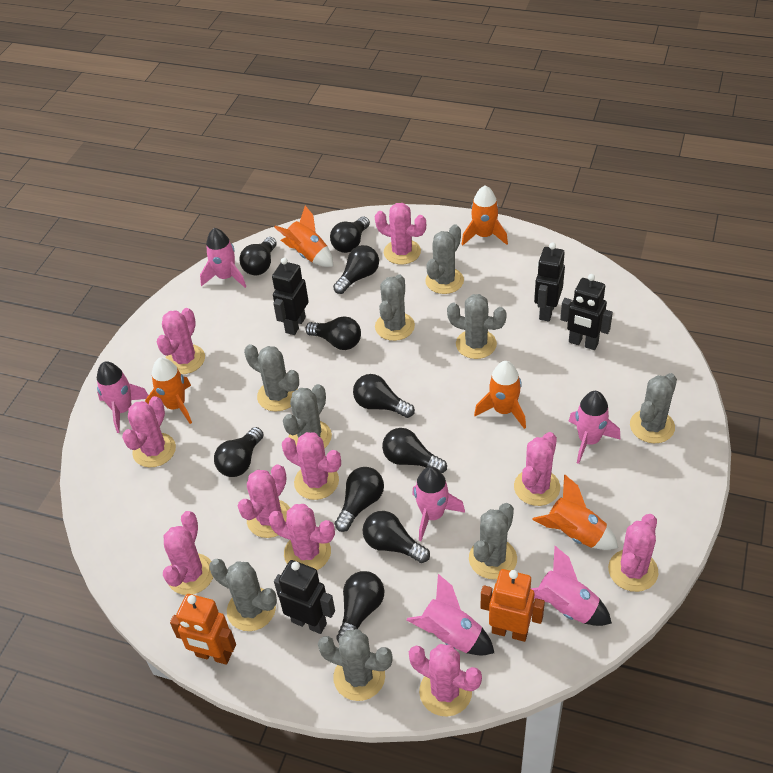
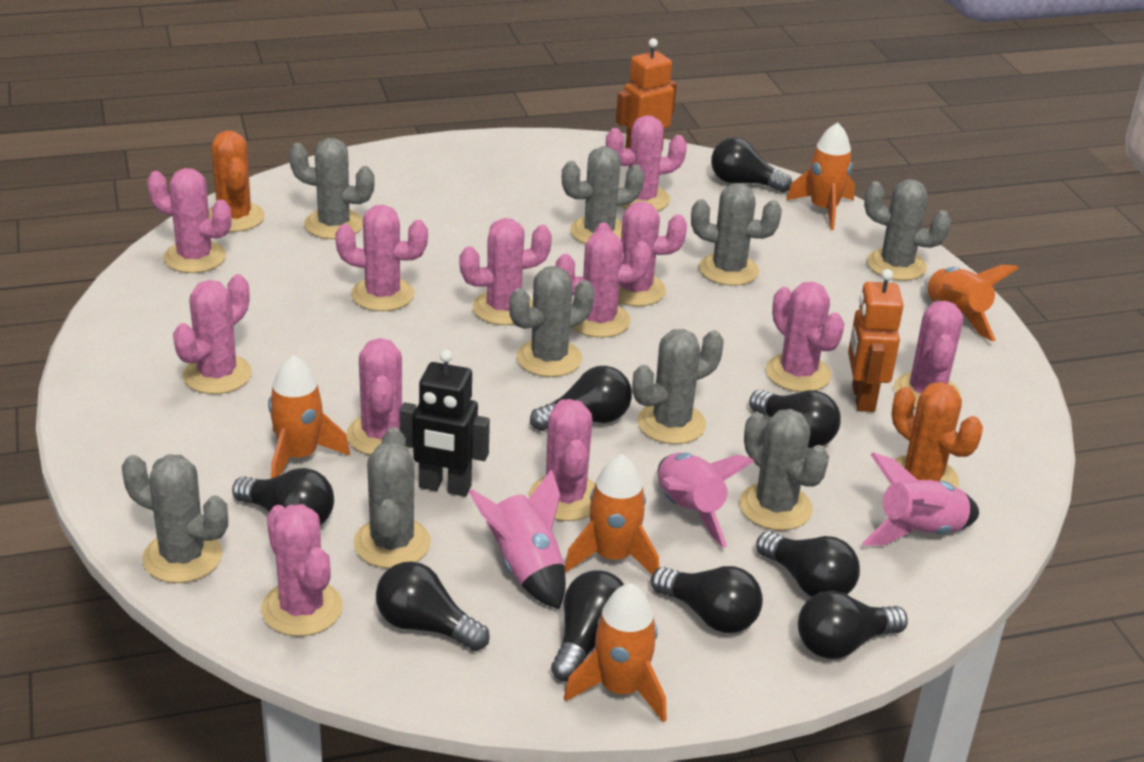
black light bulb: [214,427,264,477] [239,237,277,275] [305,316,361,350] [330,216,370,253] [333,245,379,294] [335,467,384,532] [337,571,384,643] [353,374,415,418] [362,511,430,563] [382,428,447,473] = 10 -> [232,468,334,525] [376,561,490,651] [530,366,632,431] [551,570,624,682] [651,566,763,633] [711,137,792,193] [749,389,841,448] [756,531,860,597] [798,591,908,659] = 9
black robot: [272,258,309,335] [274,560,335,634] [534,242,565,322] [560,274,613,350] = 4 -> [399,350,490,497] = 1
orange cactus: none = 0 -> [209,131,265,232] [892,382,983,488] = 2
pink cactus: [122,396,176,467] [157,308,205,374] [163,511,213,595] [238,464,290,538] [269,504,335,570] [282,432,341,500] [375,203,426,264] [409,644,482,717] [514,432,560,506] [608,514,658,592] = 10 -> [147,168,231,273] [173,274,252,394] [261,504,343,636] [335,205,428,311] [346,338,410,455] [459,218,552,325] [529,399,595,521] [556,230,651,338] [594,201,687,306] [606,115,687,211] [766,282,845,392] [894,301,963,409] = 12
pink rocket: [97,361,148,433] [200,228,246,288] [406,574,494,655] [412,467,465,541] [531,546,612,626] [568,391,620,464] = 6 -> [468,469,566,609] [658,453,754,548] [862,452,979,546] = 3

